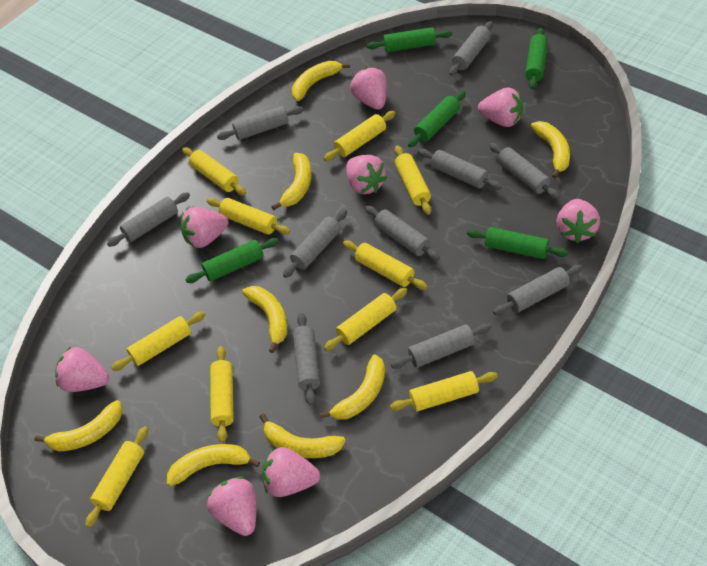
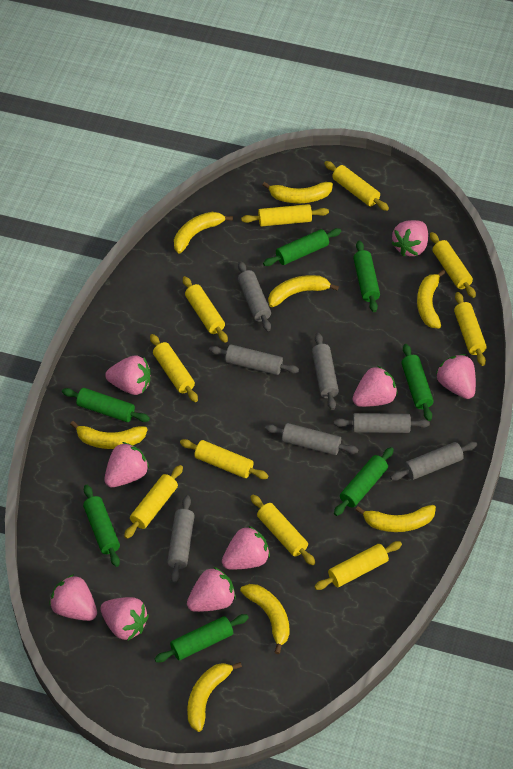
green rolling pin: [185,238,279,283] [367,27,452,52] [408,91,466,147] [467,227,568,259] [525,28,548,89] = 5 -> [62,388,150,422] [83,485,120,567] [154,614,249,663] [263,228,341,266] [334,447,394,516] [353,241,380,312] [401,344,433,421] = 7
grey rolling pin: [107,192,190,247] [217,106,303,140] [283,209,347,278] [293,313,320,405] [365,205,440,261] [391,324,491,369] [418,149,502,190] [449,21,493,76] [489,143,559,199] [493,265,583,315] = 10 -> [167,495,195,583] [209,344,299,375] [238,261,271,331] [265,423,359,455] [312,333,339,410] [334,413,430,433] [390,441,478,481] = 7
pink strawberry: [55,347,109,392] [181,207,228,248] [207,477,256,536] [262,447,320,497] [346,155,387,194] [350,67,387,110] [478,88,523,127] [556,199,600,243] = 8 -> [49,574,97,621] [100,597,149,640] [104,442,149,487] [105,355,151,395] [187,567,236,612] [222,526,270,570] [352,366,398,407] [391,220,428,256] [436,354,476,399] = 9

